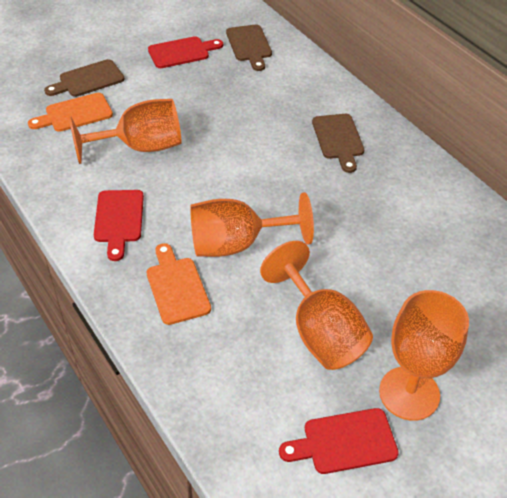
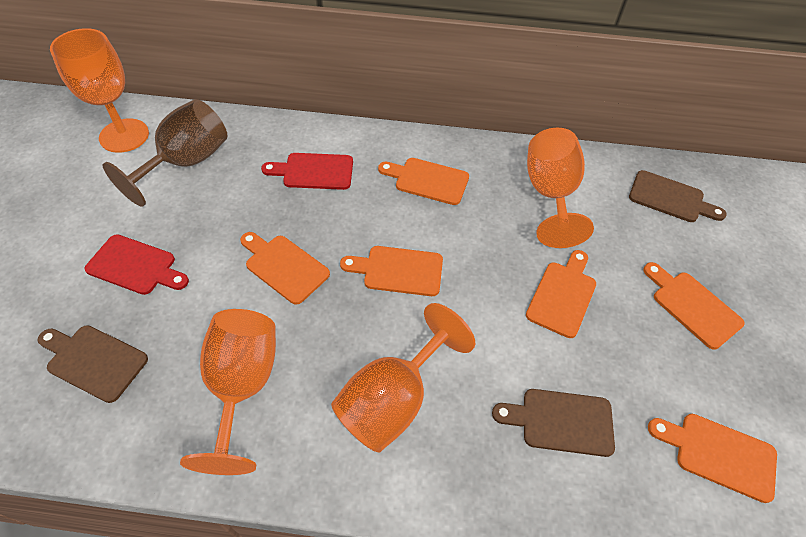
brown goblet: none = 0 -> [102,99,227,207] = 1
orange cutting board: [28,93,113,132] [146,243,211,325] = 2 -> [240,232,330,305] [340,246,443,296] [378,158,469,205] [526,250,596,338] [643,262,745,349] [648,414,777,503] = 6
red cutting board: [94,190,144,261] [148,36,223,68] [279,408,399,474] = 3 -> [84,235,189,295] [261,153,353,190] = 2

